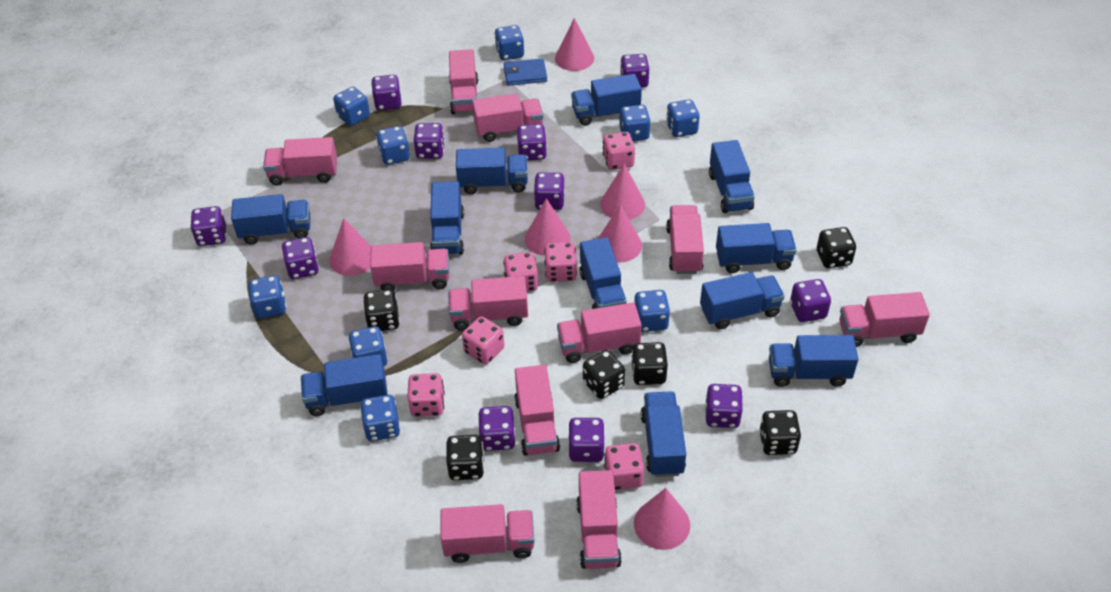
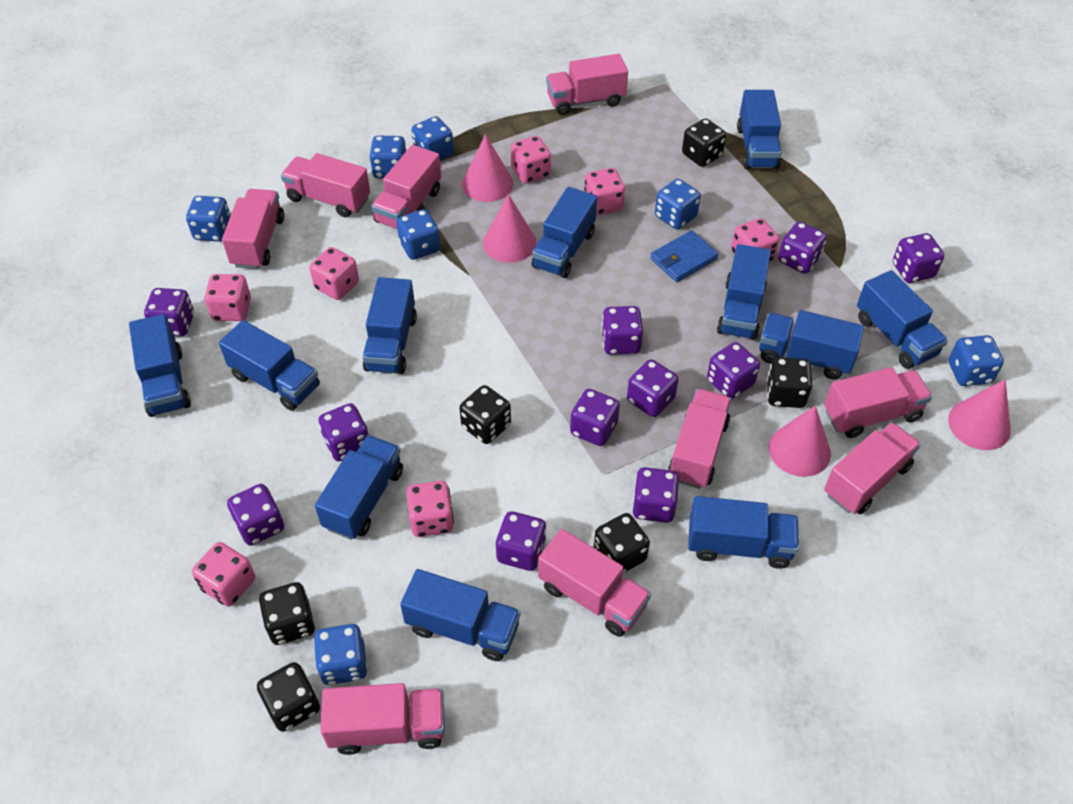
blue dice: [248,275,286,318] [333,87,370,126] [349,326,388,366] [360,395,400,441] [376,126,410,165] [495,25,524,60] [619,105,651,141] [634,290,670,332] [666,99,700,137] = 9 -> [186,196,231,242] [314,624,368,685] [369,136,406,179] [397,209,440,260] [412,116,454,160] [655,179,701,229] [949,335,1004,386] = 7
pink cone: [329,218,371,276] [525,198,571,256] [555,18,594,71] [598,205,642,262] [600,164,645,220] [634,488,690,550] = 6 -> [462,134,513,202] [483,194,536,263] [769,406,831,477] [948,379,1011,450] = 4
pink dice: [407,373,445,417] [462,316,504,364] [503,252,539,292] [544,242,577,282] [603,132,635,170] [604,443,644,490] = 6 -> [192,542,255,607] [204,274,251,321] [309,247,359,300] [406,481,454,537] [511,136,551,184] [584,168,625,215] [731,218,779,262] = 7
pink truck: [263,137,337,186] [370,242,449,291] [440,504,535,563] [448,276,528,330] [449,49,478,114] [472,93,543,142] [514,365,560,456] [557,303,642,363] [576,470,622,569] [666,205,704,274] [839,292,930,347] = 11 -> [222,189,284,269] [281,153,370,217] [320,683,445,755] [371,145,441,229] [538,529,651,637] [546,54,628,115] [668,389,731,489] [824,367,932,438] [824,422,921,514] = 9

